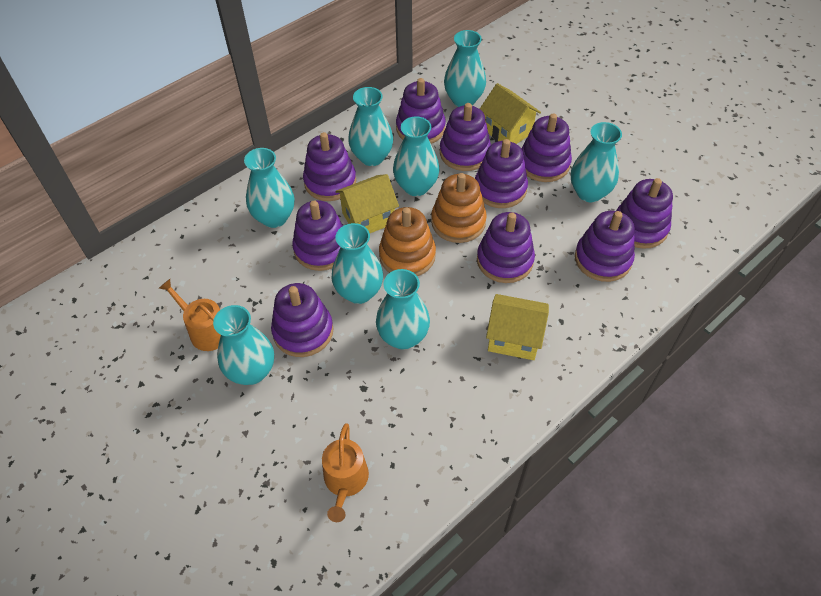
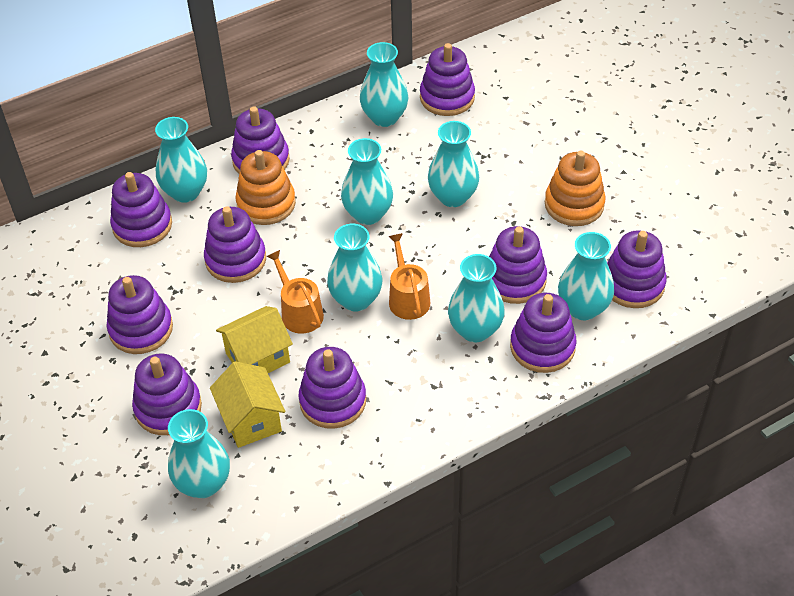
yellow house: [335,174,399,233] [480,83,541,144] [486,294,549,360] = 3 -> [210,361,285,448] [216,306,293,373] = 2

